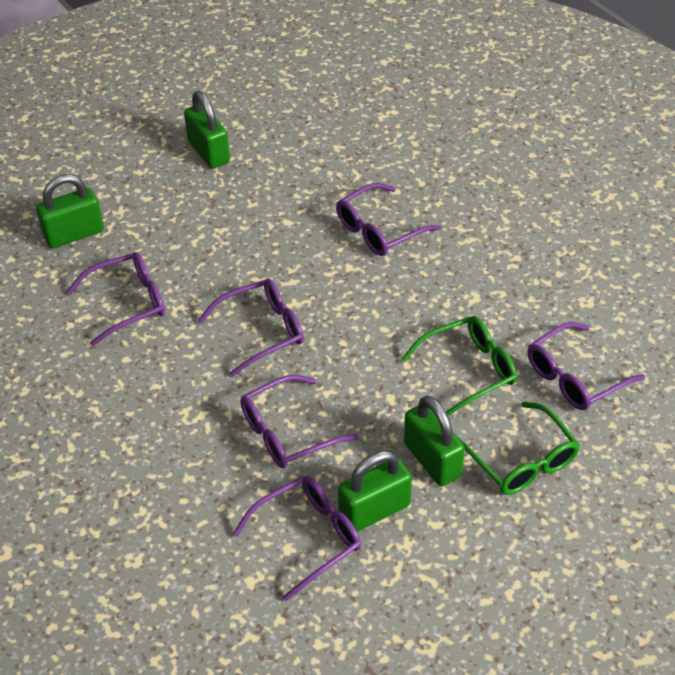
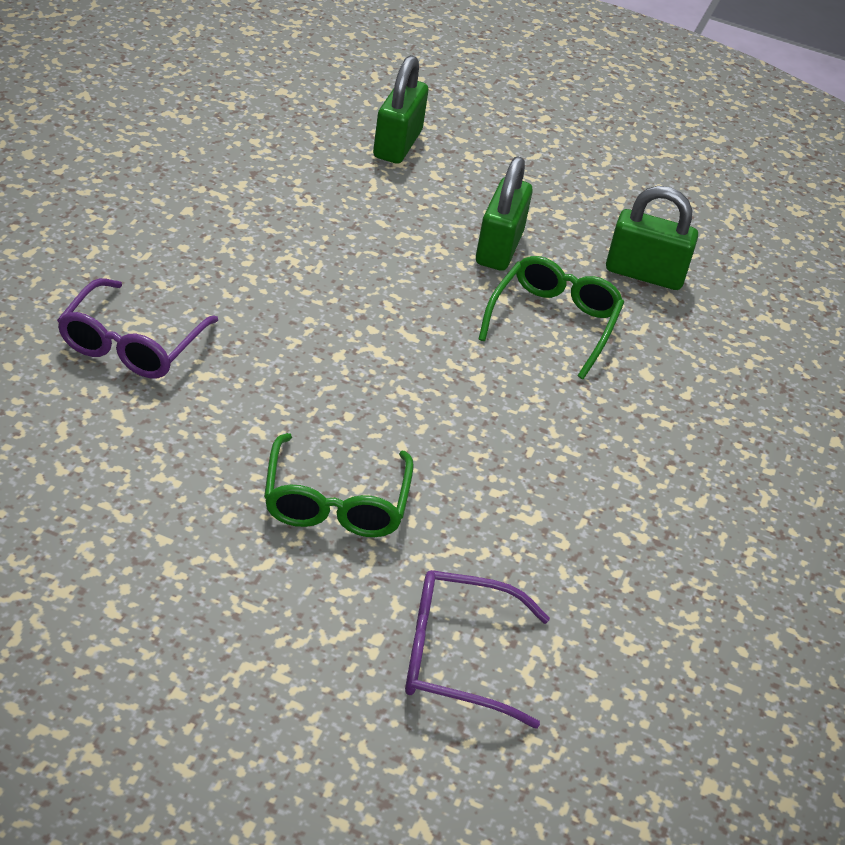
green padlock: [36,174,104,248] [184,91,230,169] [338,450,412,532] [404,396,465,486] = 4 -> [373,55,428,164] [476,156,533,271] [606,186,698,290] = 3
purple glasses: [67,252,165,346] [198,279,304,377] [233,476,361,601] [240,375,358,468] [336,183,441,256] [528,322,645,410] = 6 -> [57,278,218,378] [405,570,550,729] = 2

